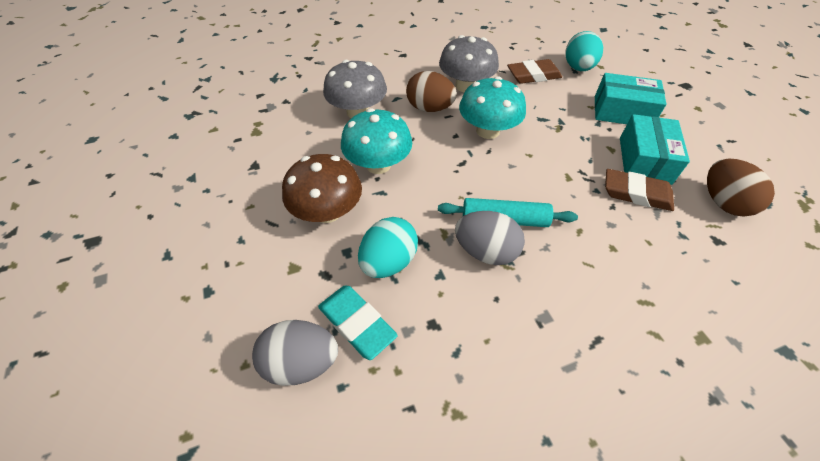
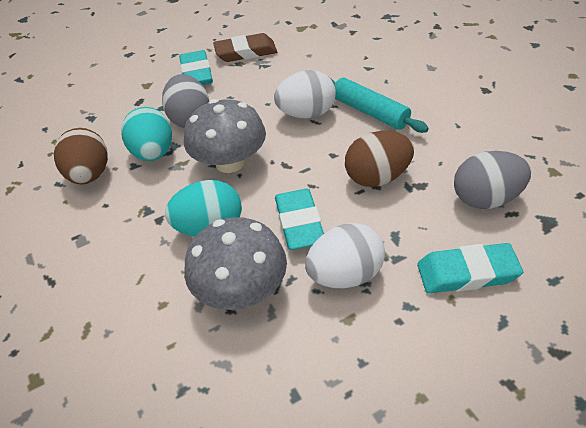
brown eraser: [507,59,562,84] [605,169,674,211] = 2 -> [213,33,277,62] = 1
brown mushroom: [282,154,362,223] = 1 -> none = 0
turquoise box: [595,73,666,124] [620,114,690,185] = 2 -> none = 0
turquoise eraser: [318,286,398,360] = 1 -> [179,50,213,85] [275,189,324,250] [417,243,523,293] = 3
turquoise mushroom: [341,108,412,174] [459,76,526,139] = 2 -> none = 0
white egg: none = 0 -> [274,70,336,118] [305,223,385,288] = 2

